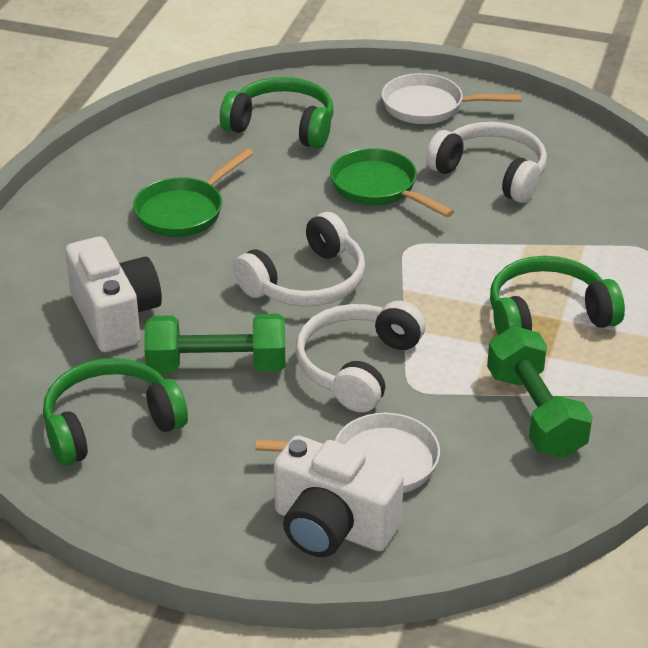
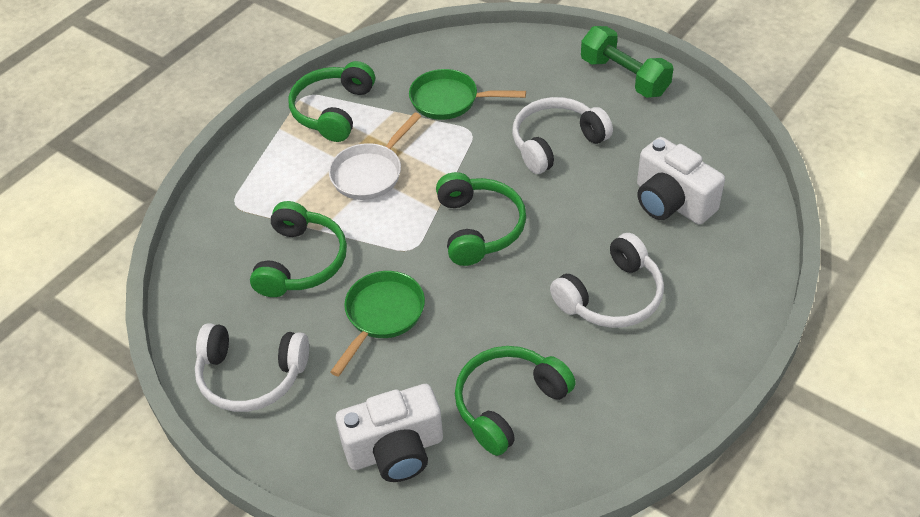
green dumbbell: [144,314,285,374] [487,326,592,458] = 2 -> [581,26,674,98] = 1
green headphones: [43,358,188,466] [220,77,334,149] [490,256,625,335] = 3 -> [250,201,347,297] [288,61,375,142] [436,172,526,266] [455,346,576,456] = 4
white pan: [256,413,440,493] [382,73,522,124] = 2 -> [329,113,421,200] = 1

